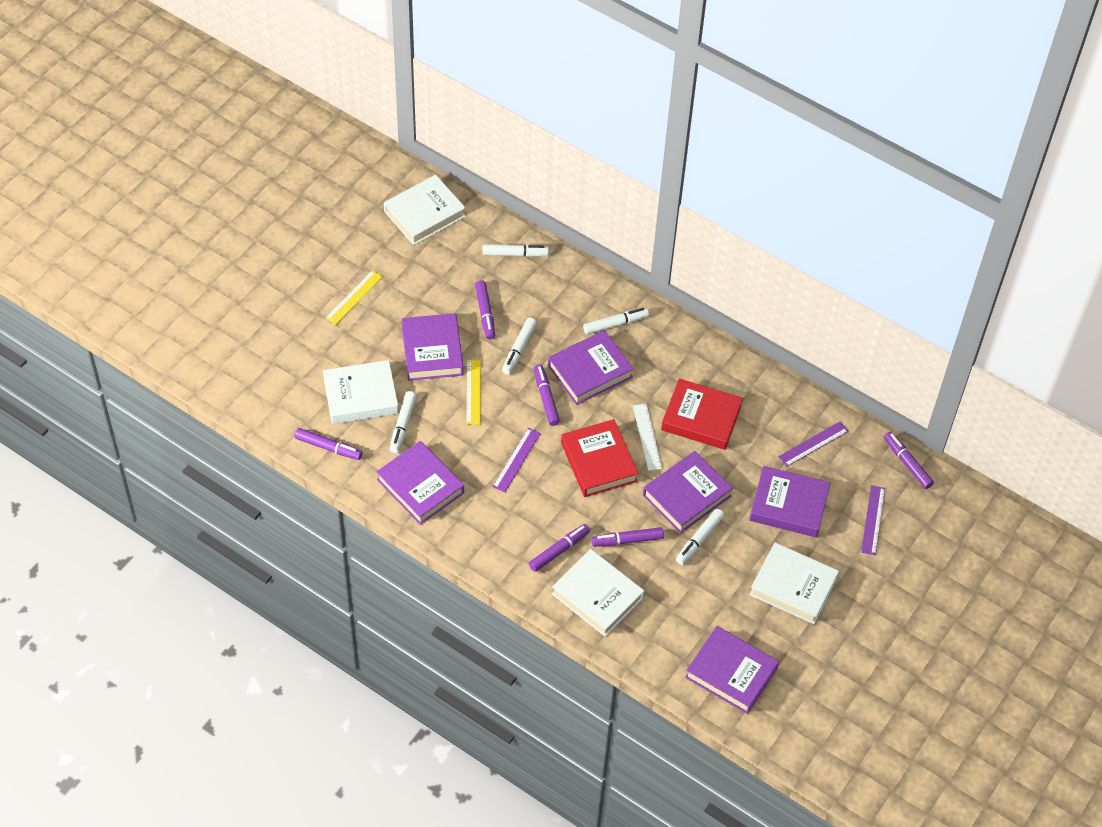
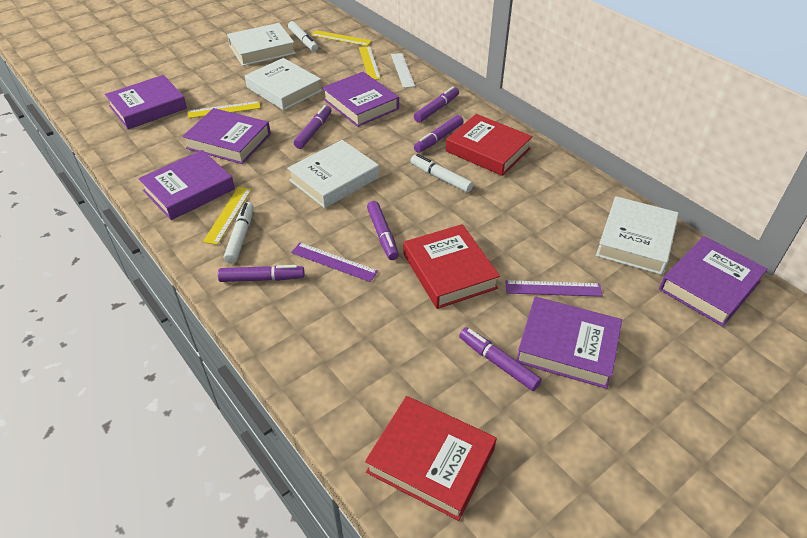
purple ruler: [493,428,541,492] [778,422,848,467] [861,485,885,555] = 3 -> [291,243,378,282] [505,280,603,297] = 2
red book: [561,419,638,497] [661,378,743,450] = 2 -> [365,396,497,521] [404,224,500,309] [446,114,533,176] = 3
white marker: [390,391,417,453] [482,244,549,257] [502,318,537,375] [583,307,649,334] [676,509,724,565] = 5 -> [224,202,254,264] [288,21,318,51] [411,154,473,193] = 3
yellow ruler: [325,270,383,325] [466,360,481,425] = 2 -> [188,101,261,118] [203,187,252,245] [311,30,372,46] [359,46,381,80] = 4

